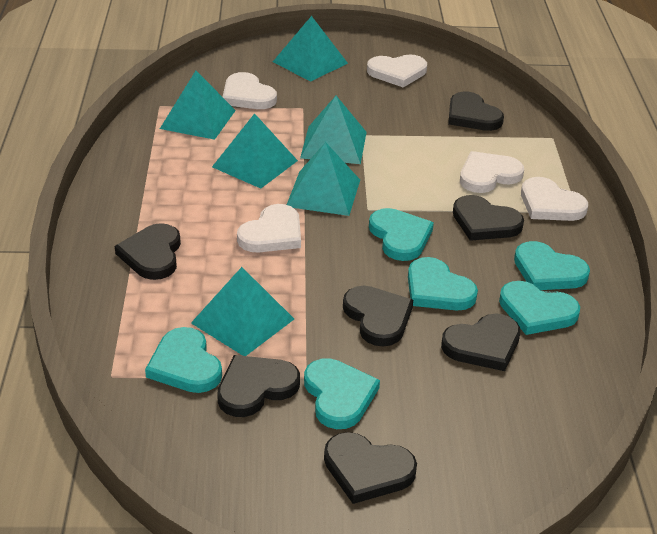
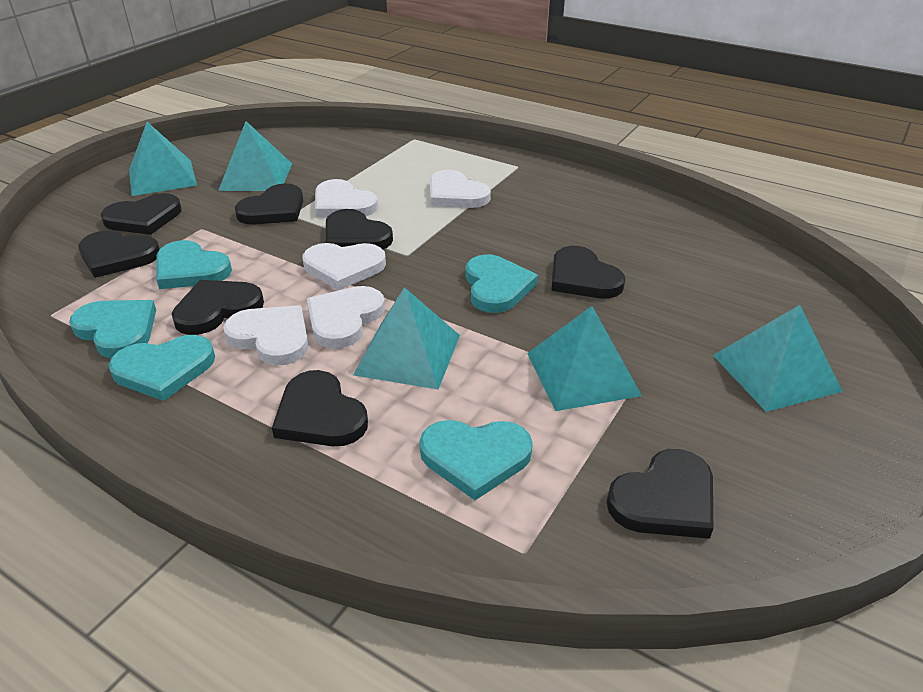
black heart: [115,223,181,280] [217,355,300,417] [324,432,417,504] [343,286,413,347] [441,313,520,371] [448,92,504,131] [453,195,524,241] = 7 -> [78,231,160,278] [101,193,181,235] [172,280,264,335] [235,183,303,225] [272,370,368,446] [326,209,393,249] [551,246,625,298] [607,449,713,539] = 8
turquoise heart: [145,327,222,393] [304,358,380,429] [369,208,434,261] [408,257,478,311] [499,281,580,335] [514,241,590,290] = 6 -> [69,300,156,358] [109,335,215,401] [156,240,232,289] [419,420,533,500] [465,254,538,313] = 5
turquoise pyramid: [160,71,236,140] [191,267,294,356] [212,113,298,189] [273,16,348,82] [287,142,360,216] [300,96,367,164] = 6 -> [129,122,197,196] [218,121,292,191] [353,287,460,390] [527,306,642,411] [713,305,843,412] = 5

